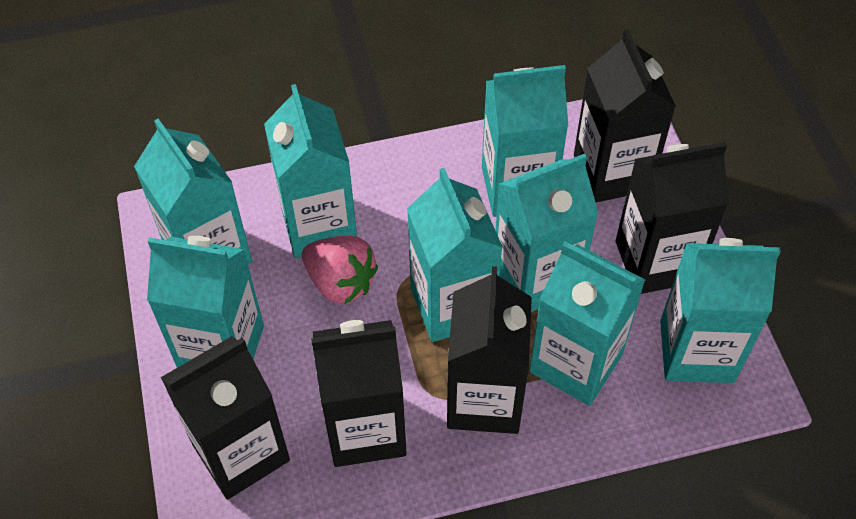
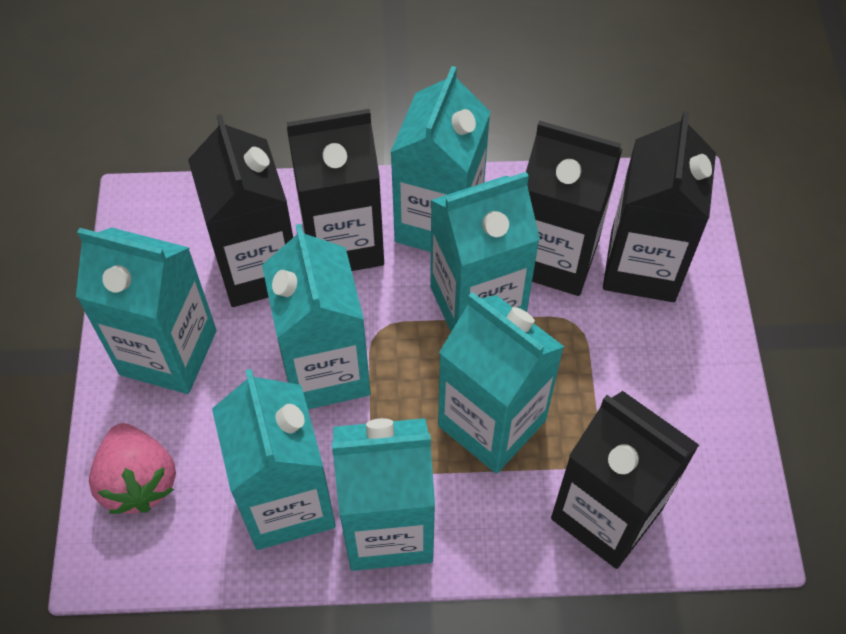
turquoise carton: [134,118,252,265] [147,236,264,368] [264,84,357,258] [407,168,503,342] [482,65,568,217] [495,154,598,312] [529,241,645,406] [660,238,781,383] = 8 -> [76,227,217,394] [212,369,336,550] [262,224,371,409] [332,418,435,571] [390,66,490,252] [430,172,540,331] [438,292,564,474] = 7

